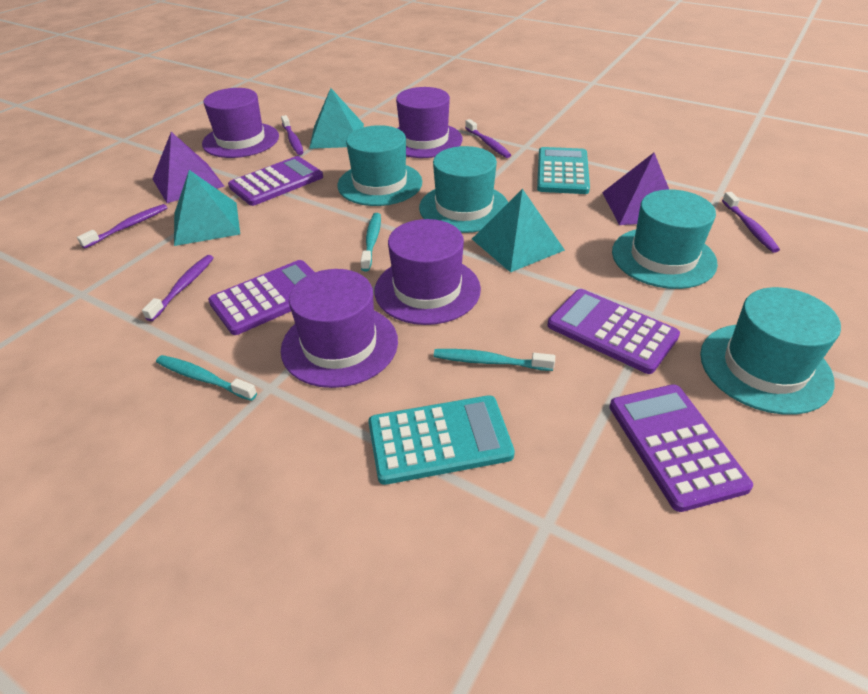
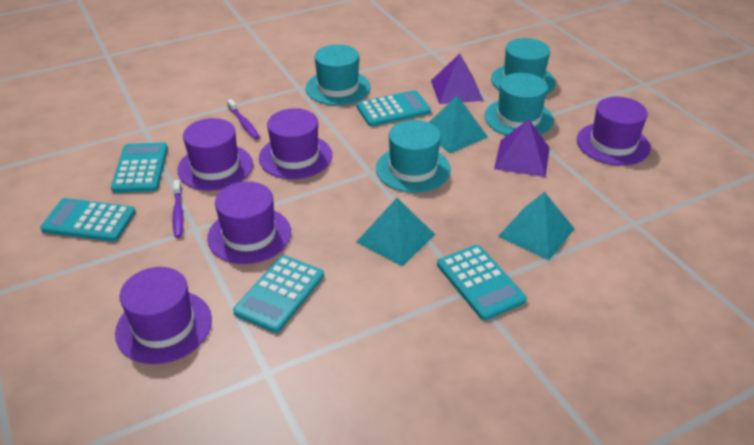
purple calculator: [208,260,315,335] [228,156,323,206] [547,289,680,374] [609,384,753,512] = 4 -> none = 0
purple hat: [202,88,279,158] [281,269,398,388] [375,219,481,325] [396,87,462,158] = 4 -> [115,267,212,364] [177,118,253,191] [207,181,291,264] [259,108,332,179] [577,97,651,166] = 5
purple toothbrush: [77,204,167,249] [142,255,214,321] [281,115,304,155] [465,119,511,158] [722,192,780,253] = 5 -> [172,180,184,238] [227,99,260,139] = 2
turquoise calculator: [368,395,515,485] [537,147,590,194] = 2 -> [40,198,135,242] [111,143,168,193] [233,255,324,333] [357,90,431,127] [437,245,527,320] = 5
turquoise toothbrush: [156,355,257,401] [360,213,381,271] [434,349,555,371] = 3 -> none = 0

